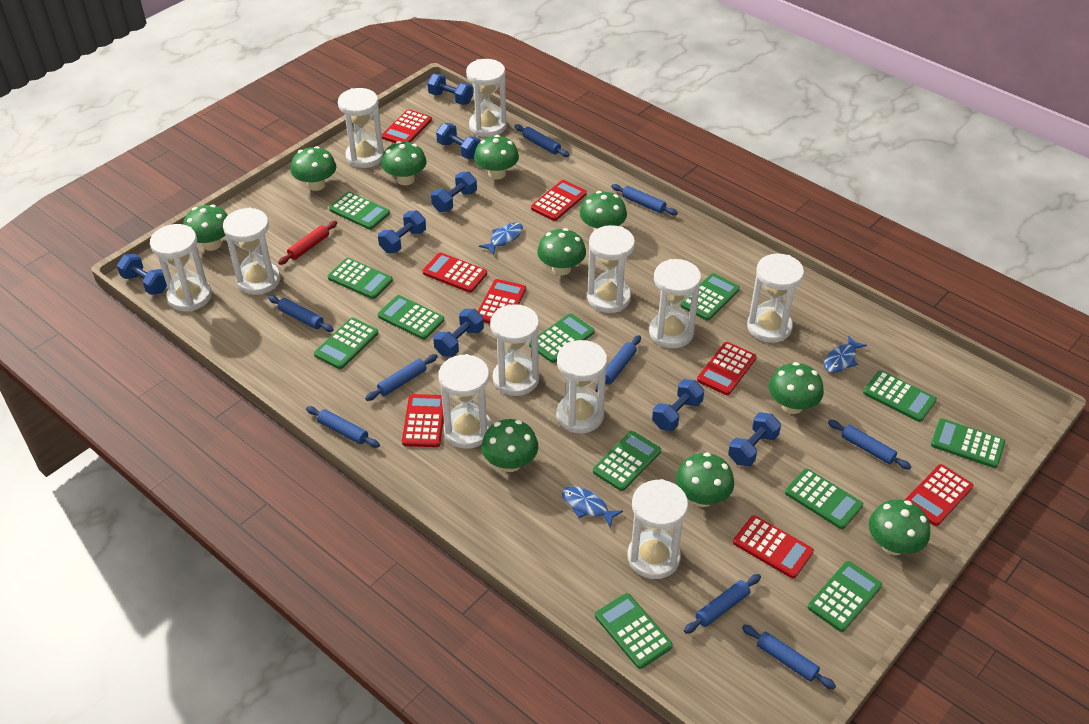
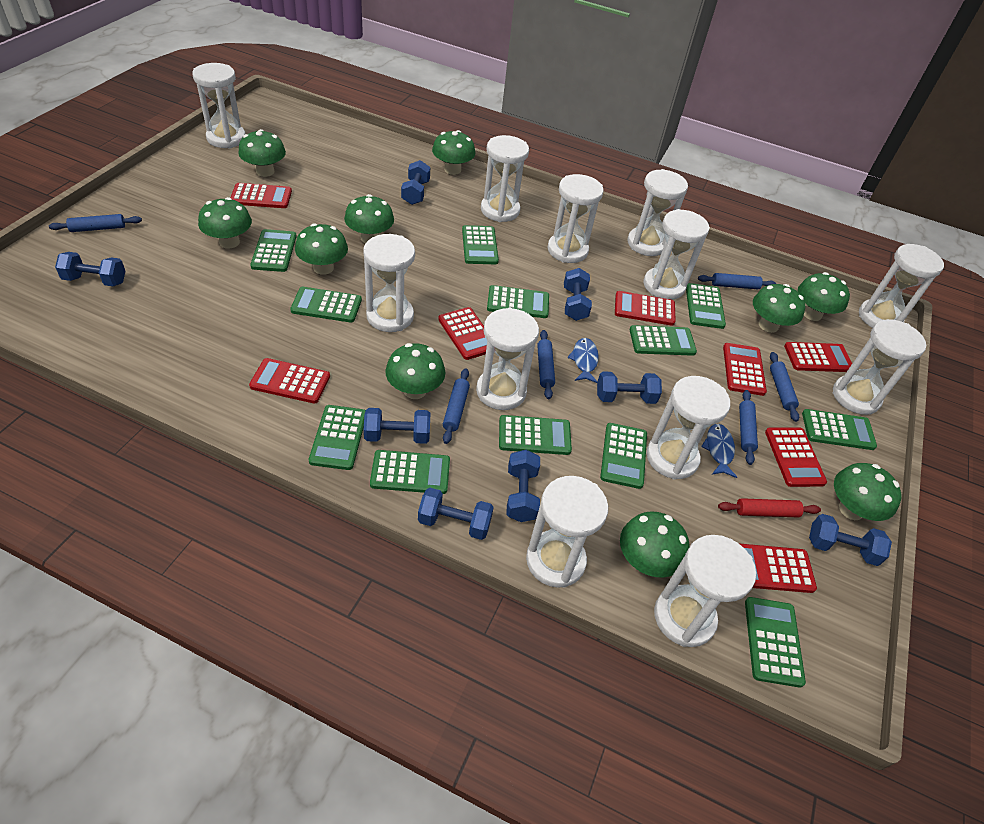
blue fish: [479,222,523,255] [562,486,623,527] [824,335,867,373] = 3 -> [567,338,599,383] [701,424,737,478] = 2
blue rolling pin: [268,296,334,332] [306,406,380,448] [365,354,438,401] [515,124,569,157] [595,335,641,392] [611,184,678,215] [684,574,761,634] [742,624,836,689] [828,420,912,470] = 9 -> [49,214,142,232] [443,368,470,444] [537,330,555,399] [698,273,776,289] [739,390,758,465] [770,352,799,422] = 6
white hourglass: [150,224,212,312] [223,208,281,295] [338,88,384,168] [438,354,492,449] [466,59,507,137] [490,304,539,396] [556,340,607,433] [587,225,635,313] [627,479,688,579] [649,259,701,348] [747,253,804,343] = 11 -> [192,63,245,148] [363,234,415,332] [476,308,539,410] [481,135,529,222] [526,476,608,588] [547,174,604,263] [627,169,688,256] [644,209,710,300] [647,376,730,480] [654,535,756,647] [833,319,926,415] [859,244,944,328] = 12

